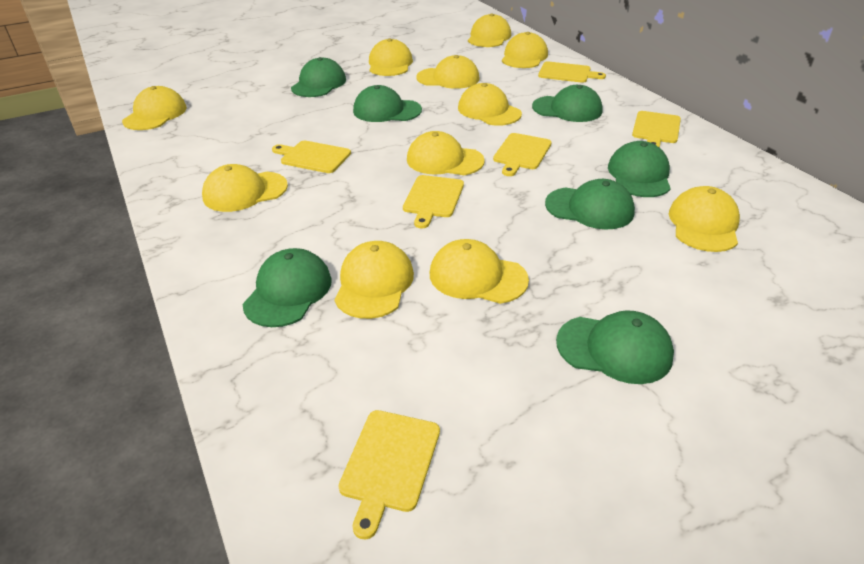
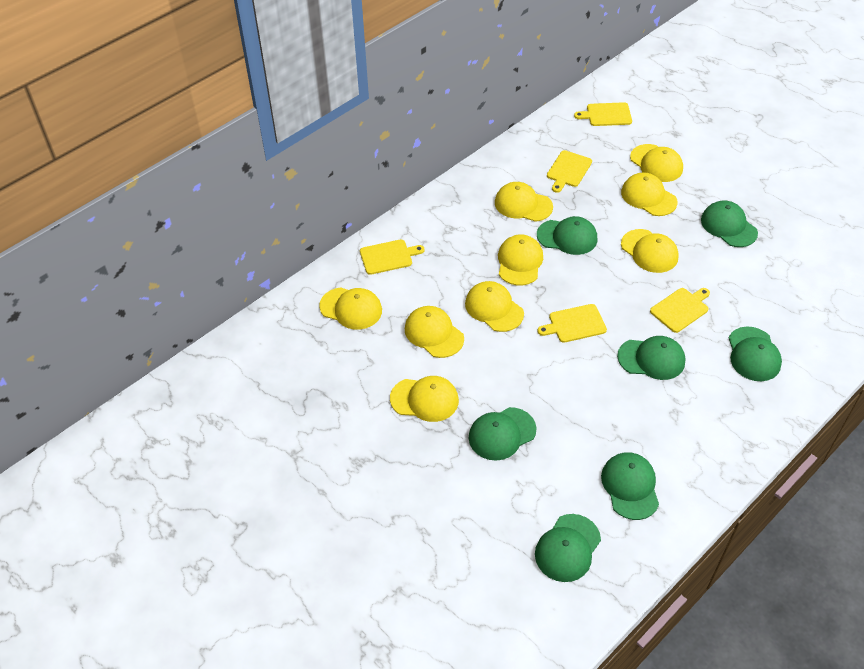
yellow cap: [122,86,187,130] [202,164,288,212] [335,241,414,319] [369,38,413,76] [407,131,485,175] [416,55,480,89] [430,239,529,304] [458,83,522,126] [468,13,511,47] [502,32,548,68] [669,186,740,252] = 11 -> [319,287,382,330] [390,376,459,422] [405,306,464,358] [465,281,524,332] [495,182,553,222] [498,234,543,285] [621,172,678,216] [621,229,679,273] [630,144,683,182] = 9
yellow cutting board: [272,141,351,173] [338,410,440,539] [403,175,464,228] [493,133,552,176] [538,61,606,83] [632,111,681,147] = 6 -> [360,239,425,275] [537,304,607,343] [547,150,592,193] [574,102,632,126] [650,288,710,333] = 5

